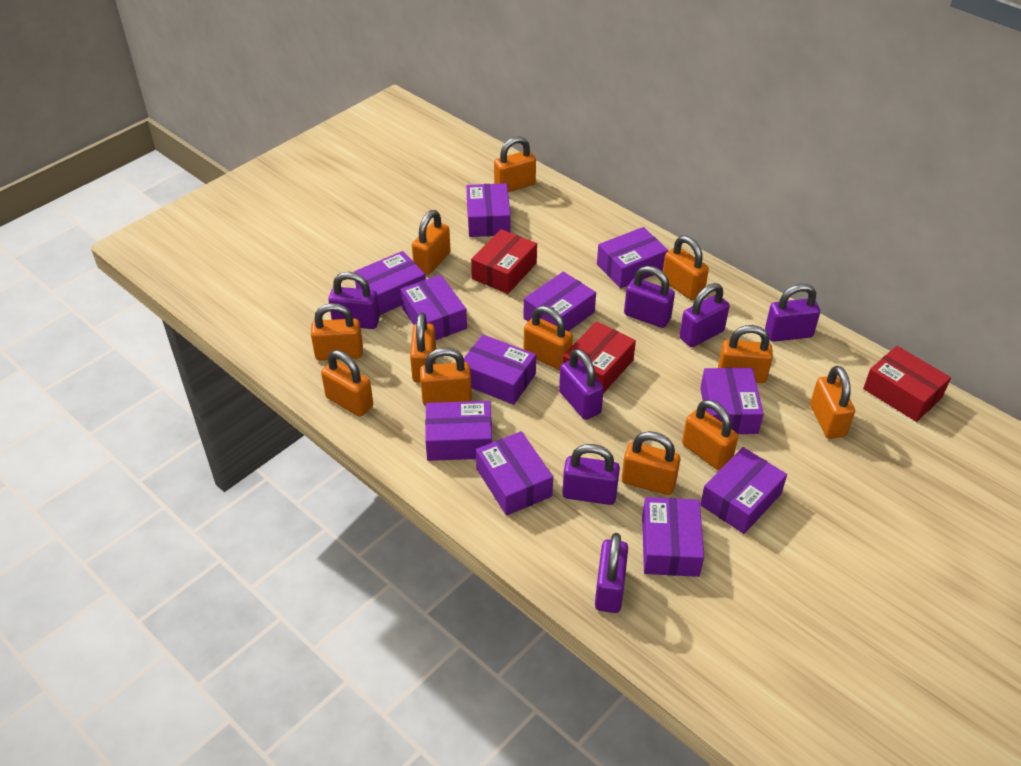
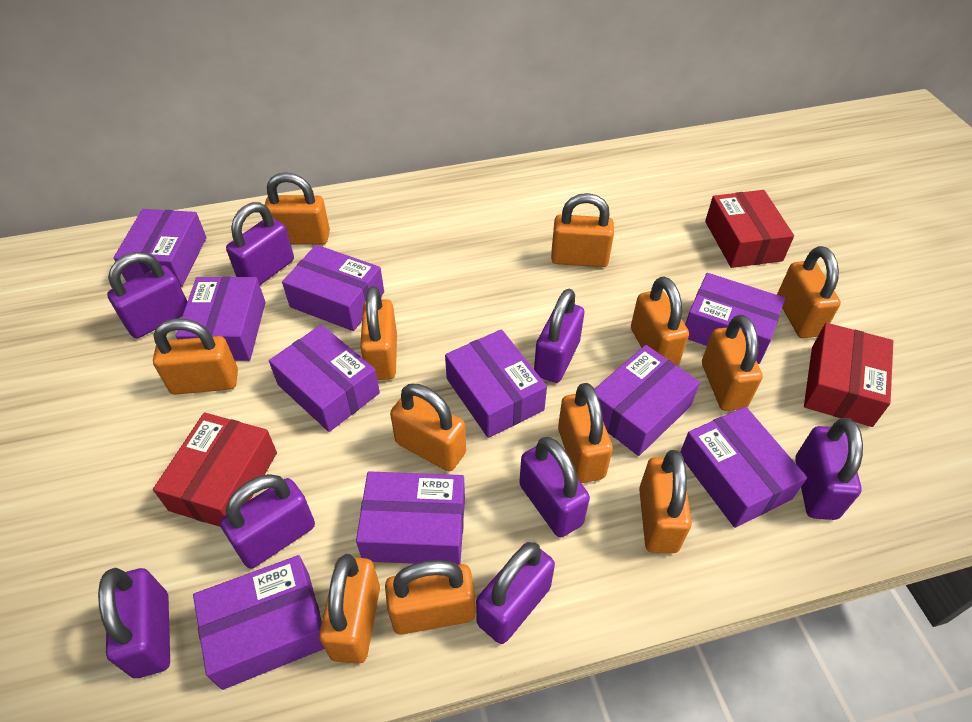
purple box: [354,251,426,315] [400,275,467,340] [425,401,492,461] [464,335,536,405] [466,183,510,237] [476,431,553,516] [524,272,596,331] [597,227,668,288] [642,497,704,577] [700,368,764,434] [700,447,787,534] = 11 -> [113,209,206,287] [176,276,266,361] [193,555,325,690] [269,325,380,432] [282,245,384,331] [356,471,465,565] [445,329,547,438] [594,345,700,456] [680,406,807,528] [685,273,785,364] = 10
purple padlock: [328,272,380,329] [559,349,604,420] [562,444,620,505] [595,533,628,613] [624,266,675,328] [680,283,730,347] [765,284,820,342] = 7 -> [98,568,170,678] [107,252,187,338] [220,474,315,569] [226,202,294,285] [476,542,555,644] [519,437,590,538] [534,289,584,383] [795,418,863,520] = 8

